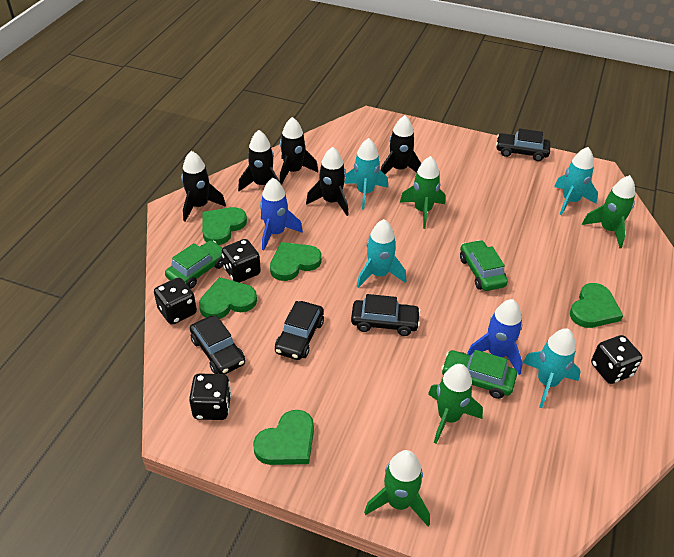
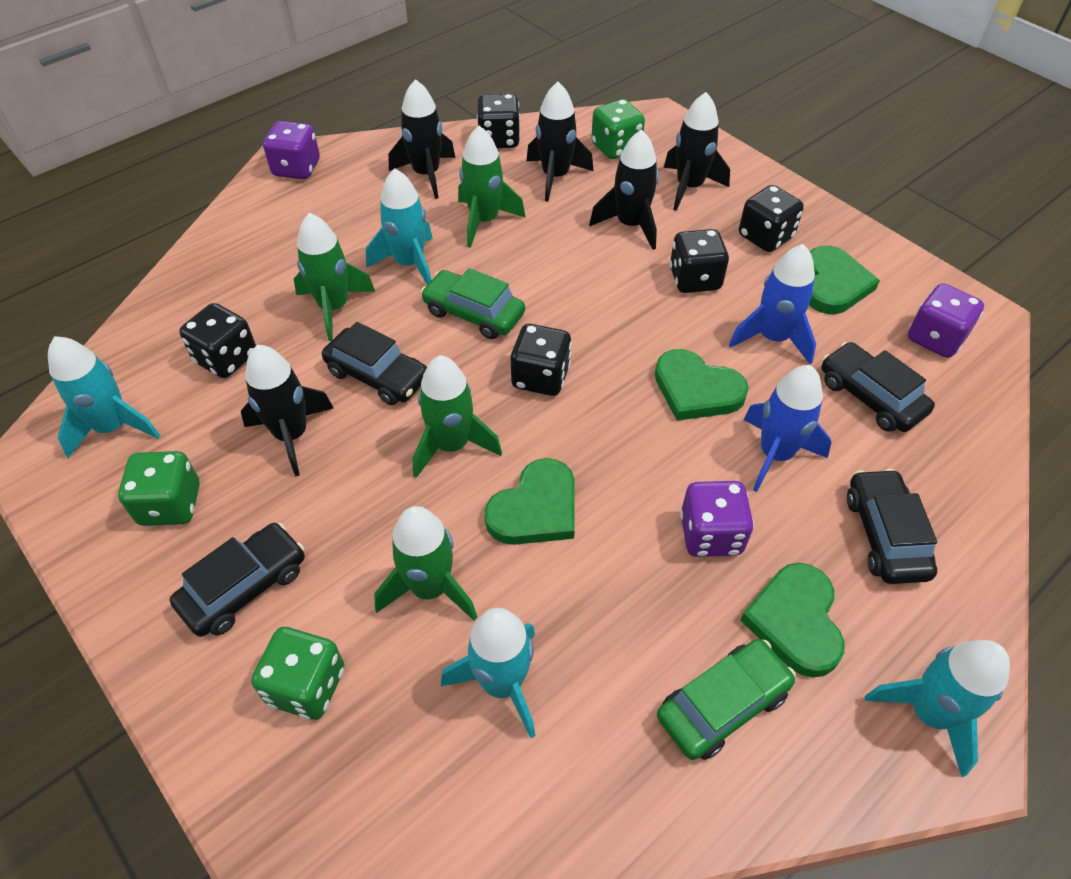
black dice: [154,277,197,325] [189,374,231,420] [222,239,261,283] [591,335,643,384] = 4 -> [179,303,256,378] [477,94,520,148] [511,324,572,396] [670,229,729,293] [739,185,804,252] = 5
green car: [165,240,223,289] [441,350,517,399] [460,240,508,291] = 3 -> [421,268,525,339] [657,639,796,760] = 2
green dice: none = 0 -> [118,451,200,526] [251,627,345,720] [591,99,645,159] = 3
green heart: [199,277,257,319] [202,207,247,245] [253,410,314,465] [270,242,322,281] [570,283,623,328] = 5 -> [484,458,575,545] [655,349,749,421] [741,563,845,678] [809,246,880,314] = 4
purple dice: none = 0 -> [263,121,320,179] [680,481,754,557] [908,283,984,358] = 3

